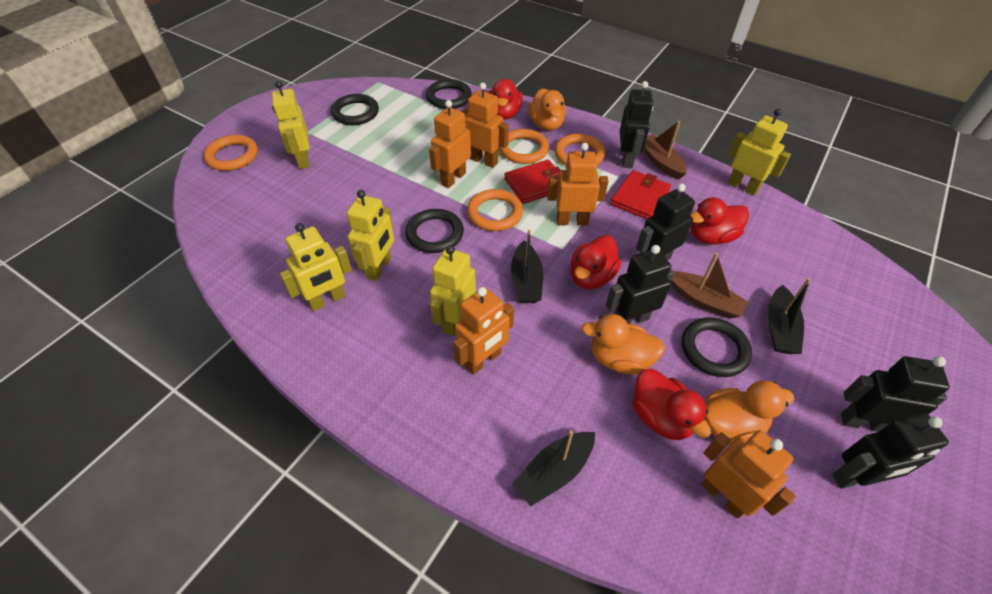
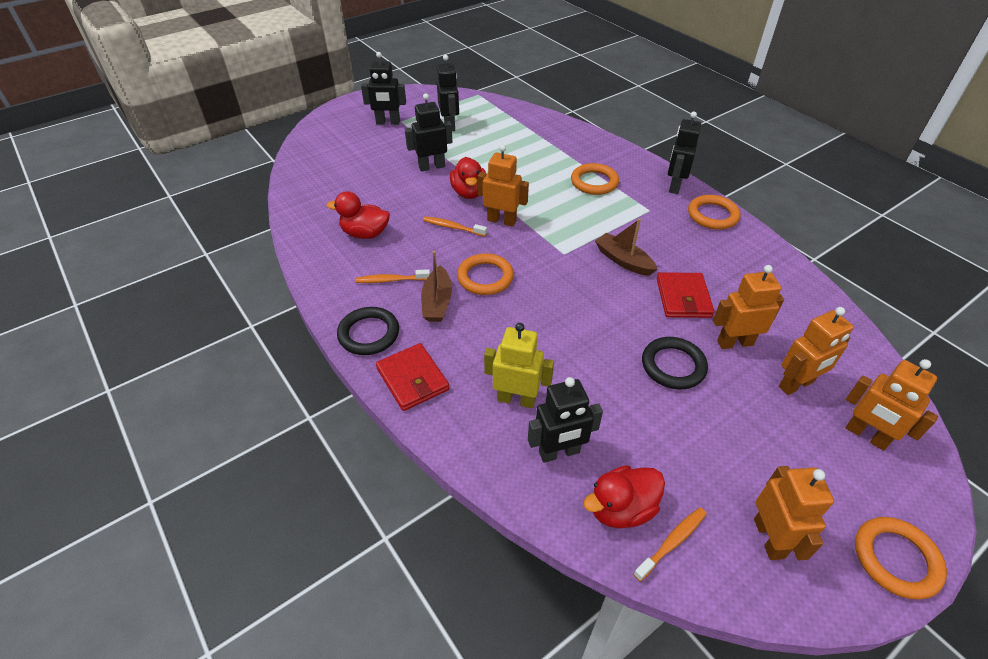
black boat: [511,230,543,303] [512,430,595,506] [768,278,811,354] = 3 -> none = 0
black ring: [331,94,379,125] [405,209,464,253] [426,79,472,109] [682,317,752,377] = 4 -> [337,307,399,355] [642,337,708,389] = 2
orange duck: [528,88,566,131] [581,314,665,375] [704,381,795,445] = 3 -> none = 0
orange toothbrush: none = 0 -> [356,269,430,283] [423,216,487,237] [633,508,707,582] = 3
red duck: [488,78,522,120] [571,235,621,289] [633,369,711,440] [691,197,749,245] = 4 -> [327,191,390,239] [450,157,486,199] [583,465,665,528] = 3
yellow robot: [272,81,310,169] [280,223,352,311] [347,190,394,281] [430,245,476,336] [728,109,791,195] = 5 -> [484,323,554,408] = 1

